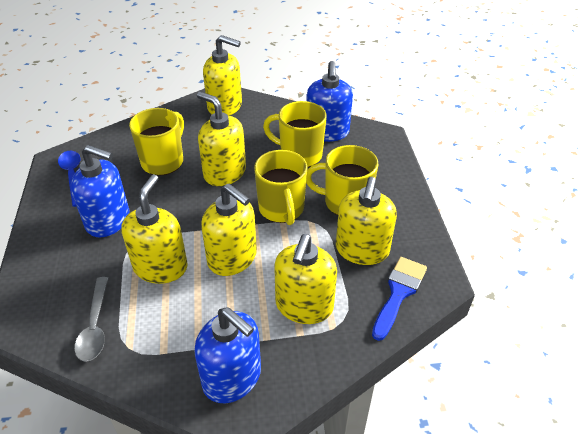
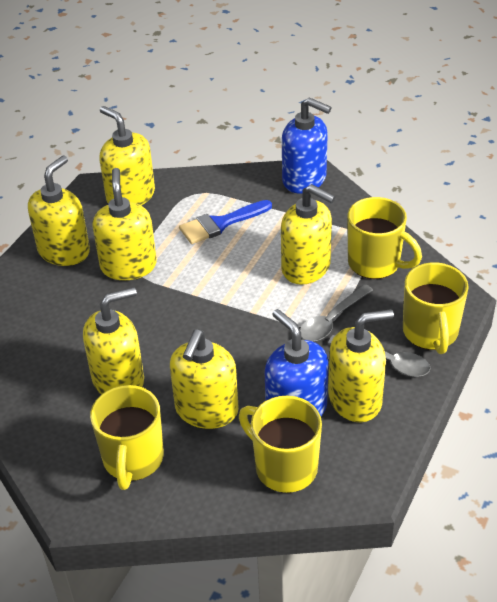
blue soap dispenser: [71,145,129,238] [194,307,261,403] [306,61,353,142] = 3 -> [265,309,328,416] [282,97,332,194] = 2
blue spoon: [58,151,80,207] = 1 -> none = 0
grey spoon: [74,277,109,362] = 1 -> [300,284,373,342] [328,335,430,377] = 2
yellow soap dispenser: [121,174,188,284] [197,92,246,186] [201,184,257,276] [203,35,242,116] [274,234,337,324] [336,177,397,265] = 6 -> [28,155,90,266] [83,287,144,394] [92,168,157,280] [100,106,155,205] [170,330,239,429] [281,184,335,285] [328,309,394,422] = 7

